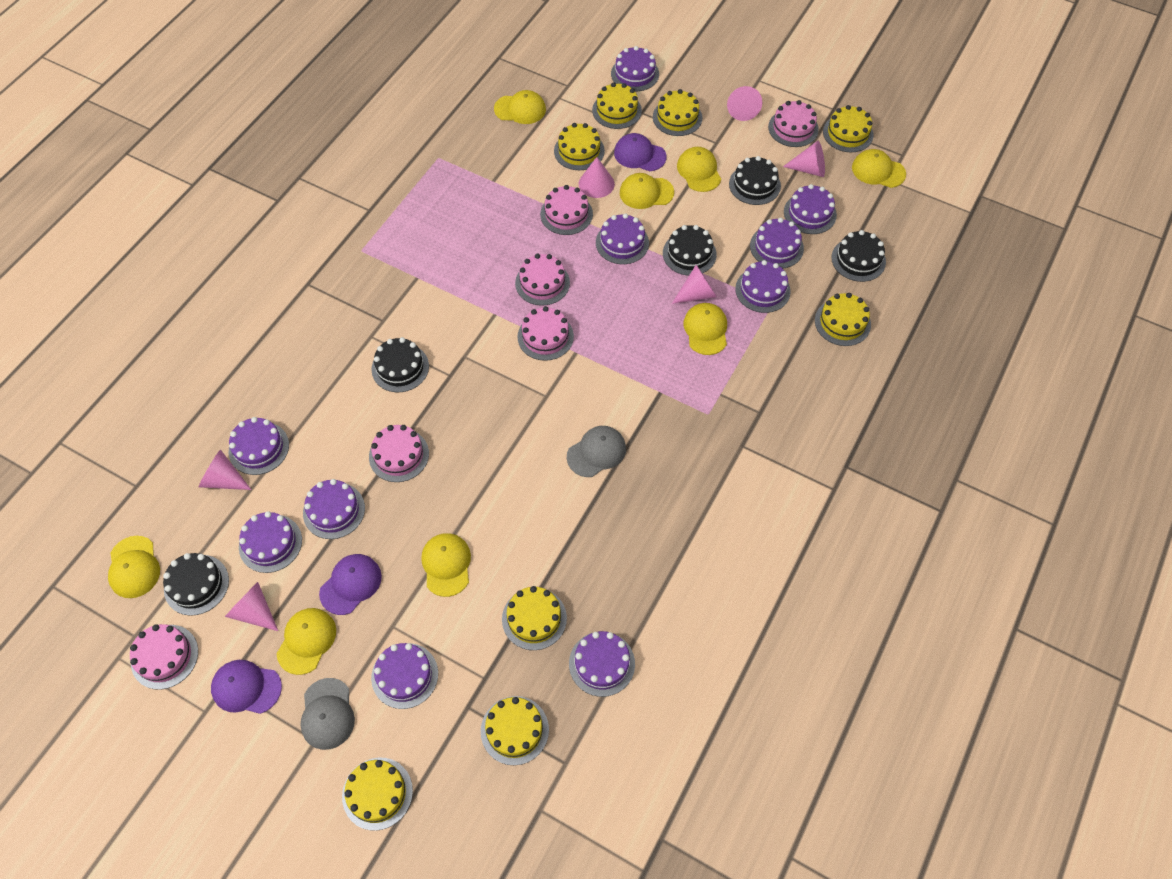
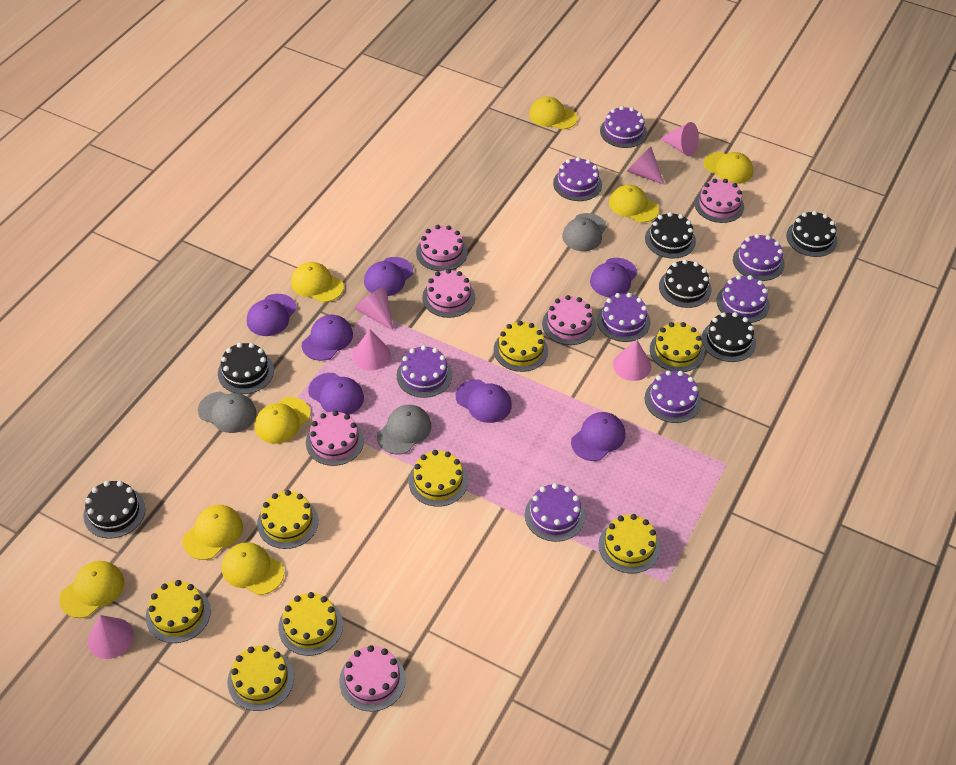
black cake: [163,553,229,616] [371,337,429,392] [663,225,717,276] [729,156,781,205] [831,230,886,282] = 5 -> [83,481,145,539] [218,343,274,394] [645,212,696,259] [659,260,711,308] [702,312,756,362] [786,211,838,257] = 6
grey cap: [300,678,355,750] [567,426,626,477] = 2 -> [198,391,257,433] [377,405,431,454] [562,213,607,251] = 3
purple cake: [229,417,289,475] [239,511,302,573] [303,479,365,539] [371,643,438,709] [569,631,635,697] [596,213,649,264] [611,46,659,91] [735,260,791,313] [750,218,804,269] [784,184,837,234] = 10 -> [397,345,452,398] [525,483,585,542] [553,157,602,201] [597,293,650,342] [600,106,647,148] [645,370,701,423] [716,275,770,323] [733,234,785,281] = 8
purple cap: [211,660,282,714] [319,554,382,615] [614,133,667,171] = 3 -> [247,294,297,336] [302,315,353,361] [308,373,364,415] [364,257,413,296] [456,379,512,423] [571,412,625,461] [590,258,637,297] = 7

